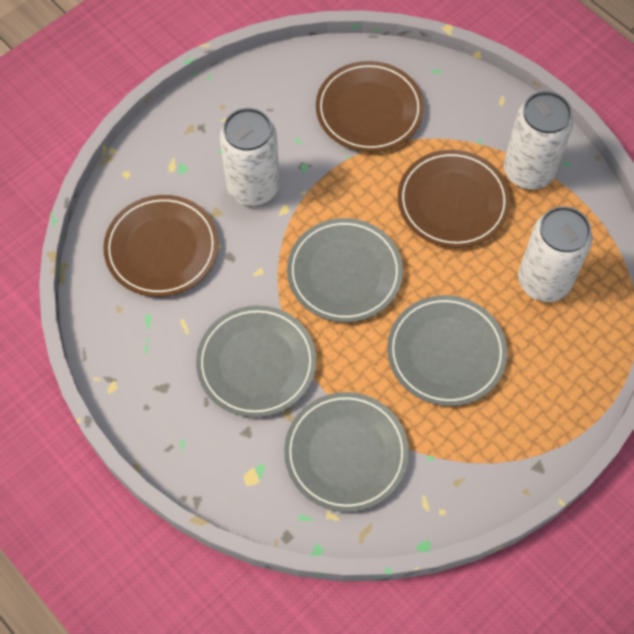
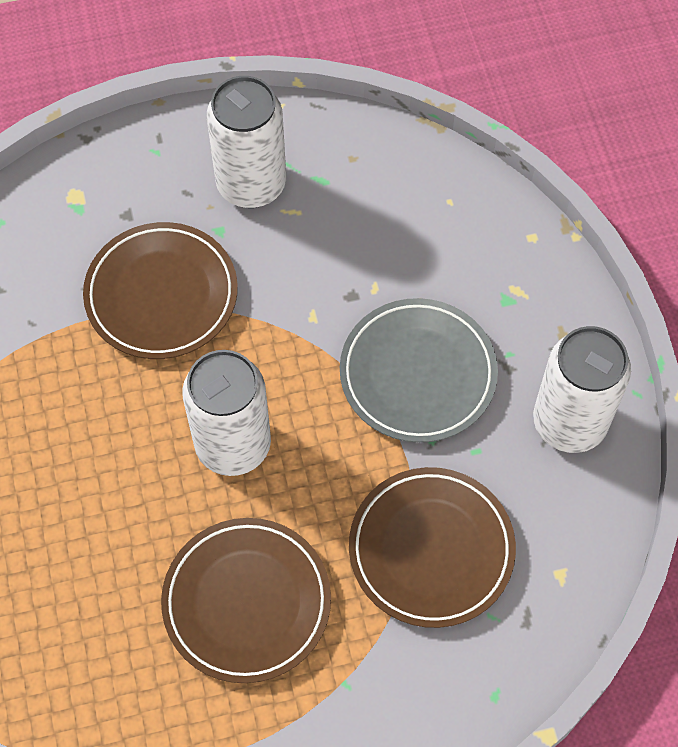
grey plate: [196,305,316,417] [284,392,409,512] [287,218,403,322] [387,295,507,406] = 4 -> [340,298,498,443] = 1

